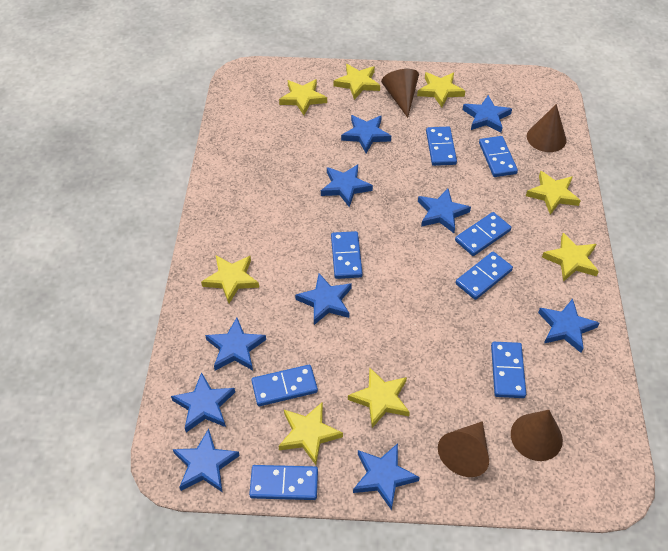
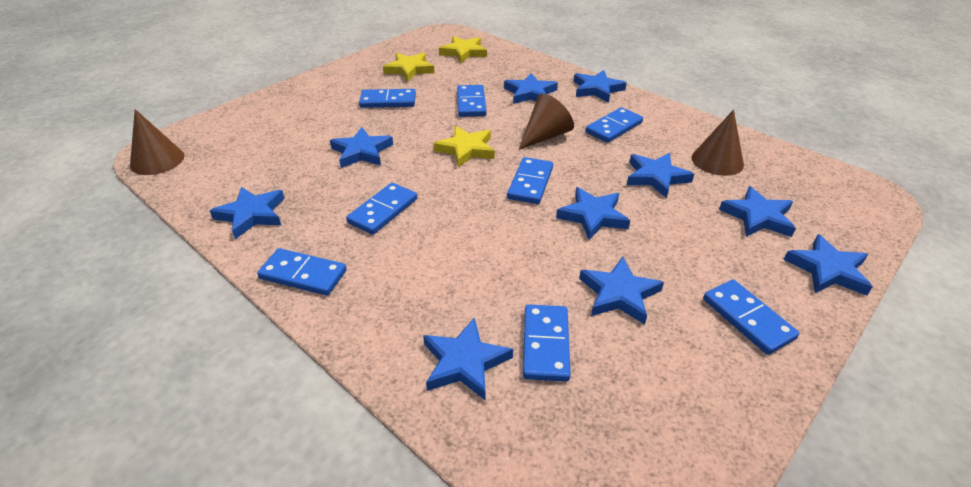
brown cone: [381,69,419,118] [438,421,489,477] [511,410,563,461] [527,104,566,152] = 4 -> [130,109,184,175] [519,94,574,150] [691,110,744,176] = 3
yellow star: [201,256,259,303] [278,402,343,465] [279,79,327,115] [334,64,380,100] [348,368,410,428] [417,72,465,107] [526,171,581,215] [542,233,599,282] = 8 -> [383,53,435,82] [433,126,495,168] [439,36,487,63] = 3

